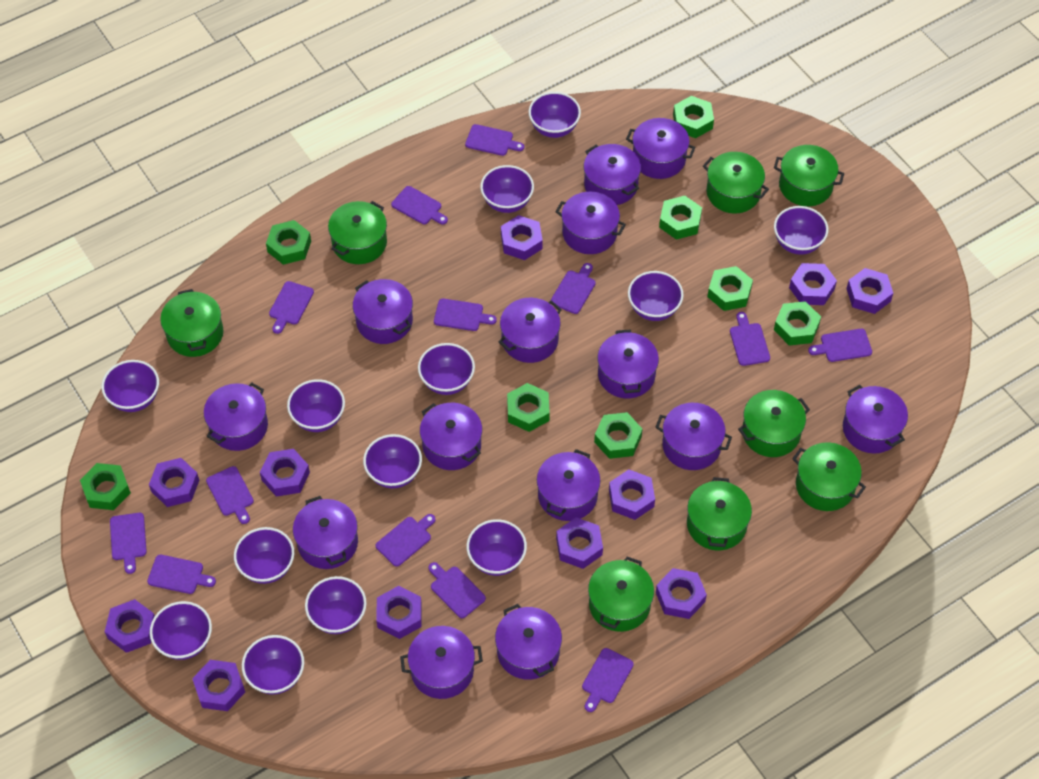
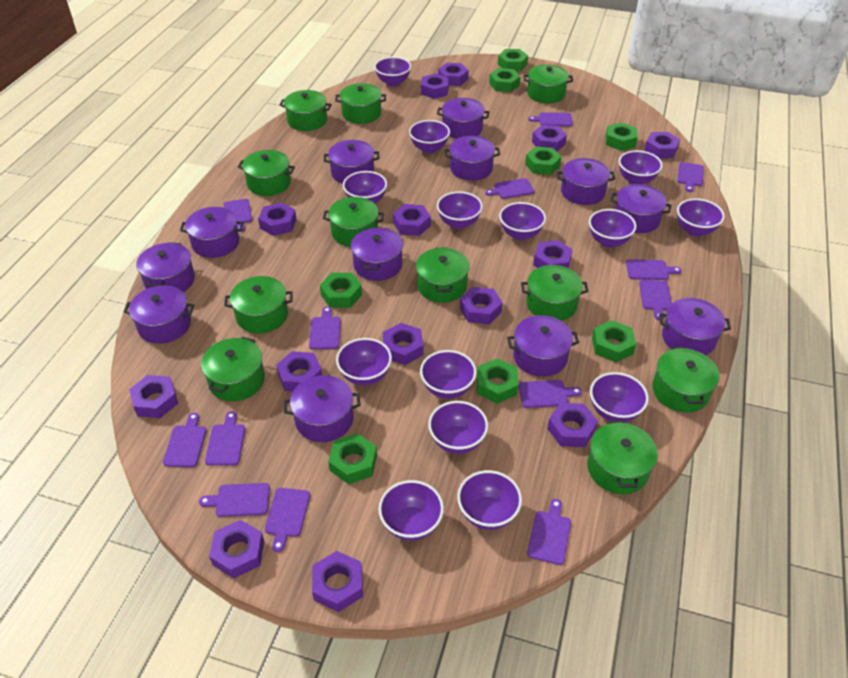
green pot: [160,289,223,357] [328,201,387,264] [588,557,654,632] [687,477,752,550] [703,152,769,214] [738,390,810,457] [774,145,845,206] [792,442,866,511] = 8 -> [201,337,265,401] [224,276,293,333] [238,150,295,196] [279,90,332,131] [323,197,384,247] [335,83,386,124] [416,247,470,303] [521,265,589,321] [523,64,573,103] [587,420,658,494] [652,347,719,413] = 11
purple bowl: [101,360,159,412] [150,601,212,660] [234,527,294,584] [242,635,304,695] [287,379,345,432] [305,576,367,634] [363,434,422,488] [418,343,475,395] [466,519,527,576] [480,165,534,213] [529,92,581,138] [628,271,684,321] [774,206,829,255] = 13 -> [336,338,392,386] [343,171,387,203] [374,57,411,87] [378,480,444,541] [409,120,450,153] [420,350,477,399] [428,401,488,454] [437,191,483,229] [457,470,522,530] [499,202,546,240] [589,209,636,248] [590,372,649,422] [619,150,663,185] [677,198,725,237] = 14
purple nut: [105,599,155,653] [149,458,199,507] [192,660,245,711] [260,449,310,497] [376,586,422,639] [501,215,543,260] [556,517,603,569] [609,469,655,520] [656,568,707,619] [789,263,837,305] [846,268,893,314] = 11 -> [129,375,178,418] [209,520,264,578] [258,202,297,236] [276,351,322,392] [312,551,363,612] [383,323,423,365] [393,204,431,236] [421,74,449,99] [438,63,469,86] [460,287,503,324] [532,125,567,152] [533,240,573,268] [547,403,598,447] [644,132,680,159] = 14
purple pot: [204,383,268,451] [293,496,358,569] [353,279,413,344] [400,626,483,699] [420,403,482,470] [495,604,562,680] [499,298,562,363] [537,449,600,521] [556,192,626,254] [584,144,641,205] [597,329,659,398] [626,118,696,179] [655,403,732,470] [843,385,908,454] = 14 -> [124,285,194,344] [136,242,195,292] [180,207,243,258] [284,375,361,442] [324,140,380,184] [351,227,403,281] [437,98,489,139] [444,136,500,181] [507,315,579,376] [557,158,615,205] [610,184,672,233] [659,298,731,355] = 12

